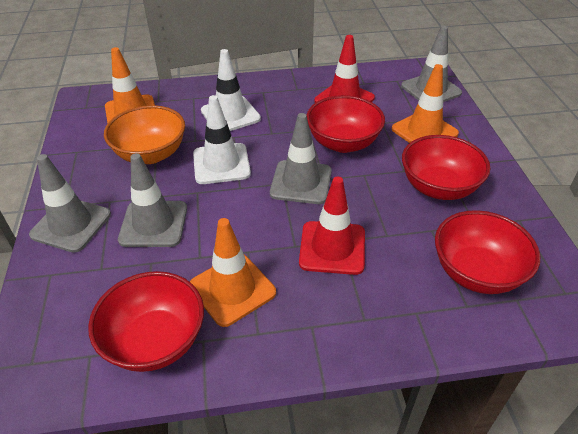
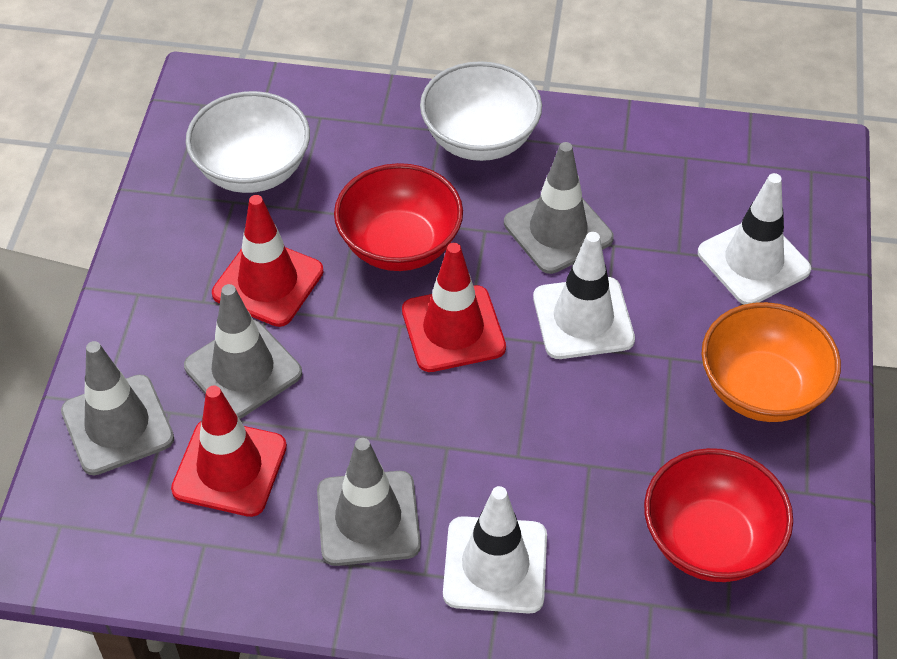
orange traffic cone: [105,47,155,123] [190,218,276,327] [392,64,459,143] = 3 -> none = 0
red bowl: [88,271,204,372] [307,95,385,153] [402,135,490,200] [435,210,540,294] = 4 -> [334,163,463,271] [644,448,793,582] = 2
red traffic cone: [299,177,365,275] [314,35,375,103] = 2 -> [171,385,287,517] [212,195,323,327] [402,243,506,372] = 3
white bowl: none = 0 -> [186,91,310,193] [420,61,542,161] = 2
white traffic cone: [193,95,251,184] [201,49,261,131] = 2 -> [443,486,547,614] [533,232,635,359] [698,173,811,305] = 3

